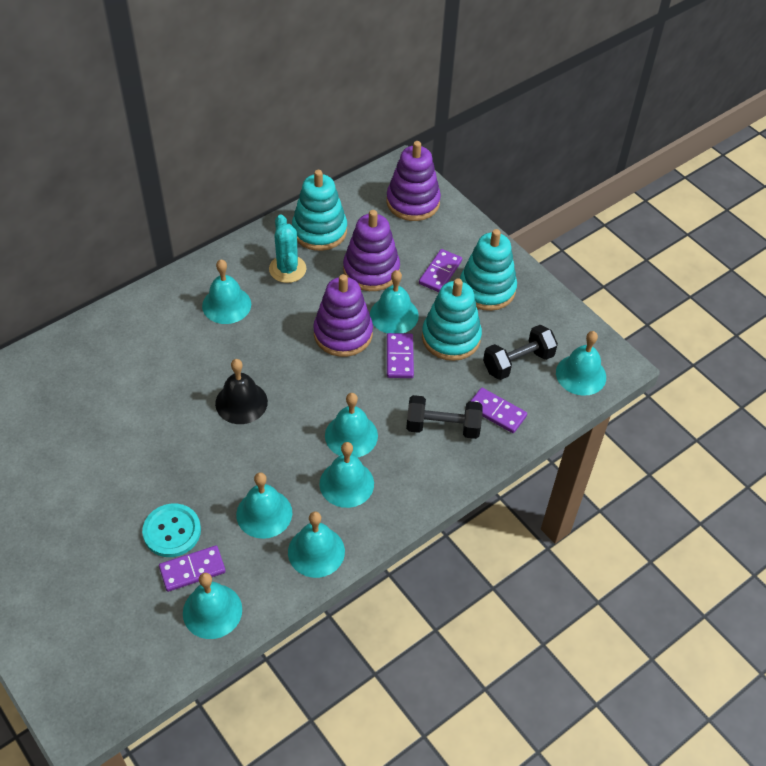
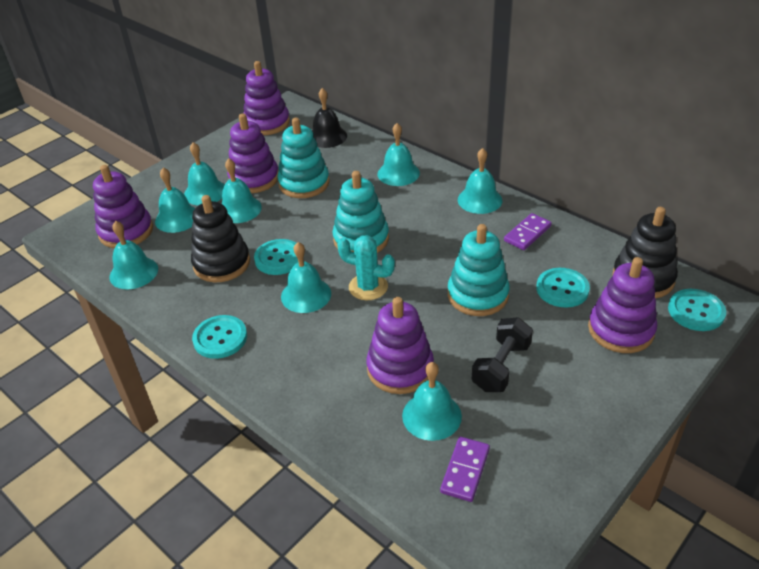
black dumbbell: [406,395,483,439] [483,325,558,380] = 2 -> [472,317,533,392] = 1
black stacking toy: none = 0 -> [191,195,250,282] [612,207,678,298] = 2
purple domino: [159,546,226,592] [387,333,414,378] [419,249,462,292] [471,388,527,433] = 4 -> [440,437,490,502] [504,213,552,250] = 2
purple stacking toy: [313,274,373,357] [343,210,400,291] [387,141,441,221] = 3 -> [93,165,153,248] [227,113,278,193] [244,61,290,135] [366,297,434,394] [588,257,657,353] = 5
turquoise button: [142,504,201,557] = 1 -> [192,315,247,359] [254,239,298,275] [536,268,590,308] [668,289,726,331] = 4

